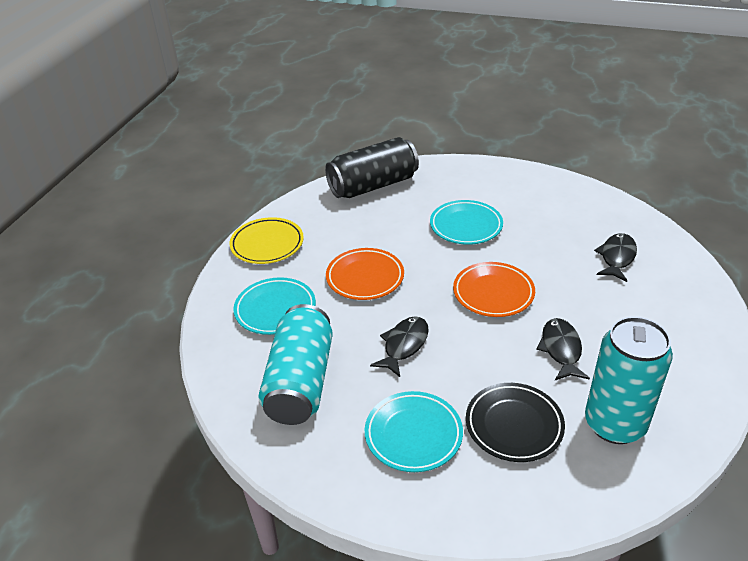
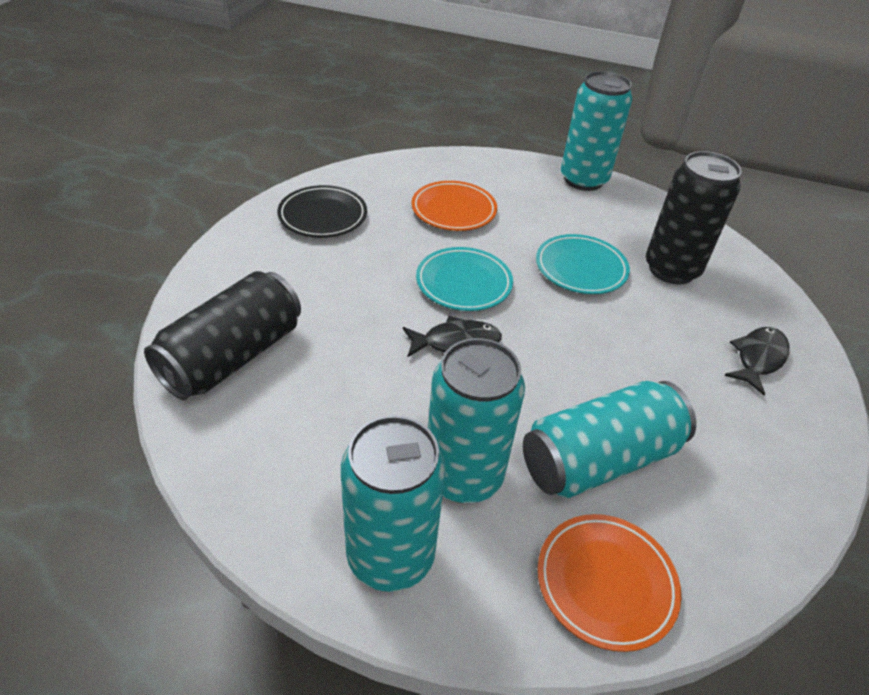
black can: [325,137,419,198] = 1 -> [144,271,301,400] [646,151,742,285] = 2
black fish: [370,316,429,377] [536,318,590,380] [594,233,637,282] = 3 -> [403,316,502,357] [724,327,789,395] = 2
turquoise can: [258,304,333,425] [585,316,673,444] = 2 -> [341,415,446,592] [428,338,525,503] [523,381,696,498] [561,71,632,191] = 4
turquoise plate: [233,277,316,335] [365,391,463,472] [430,200,503,245] = 3 -> [416,247,513,311] [536,234,630,294] = 2
yellow plate: [229,217,304,264] = 1 -> none = 0

